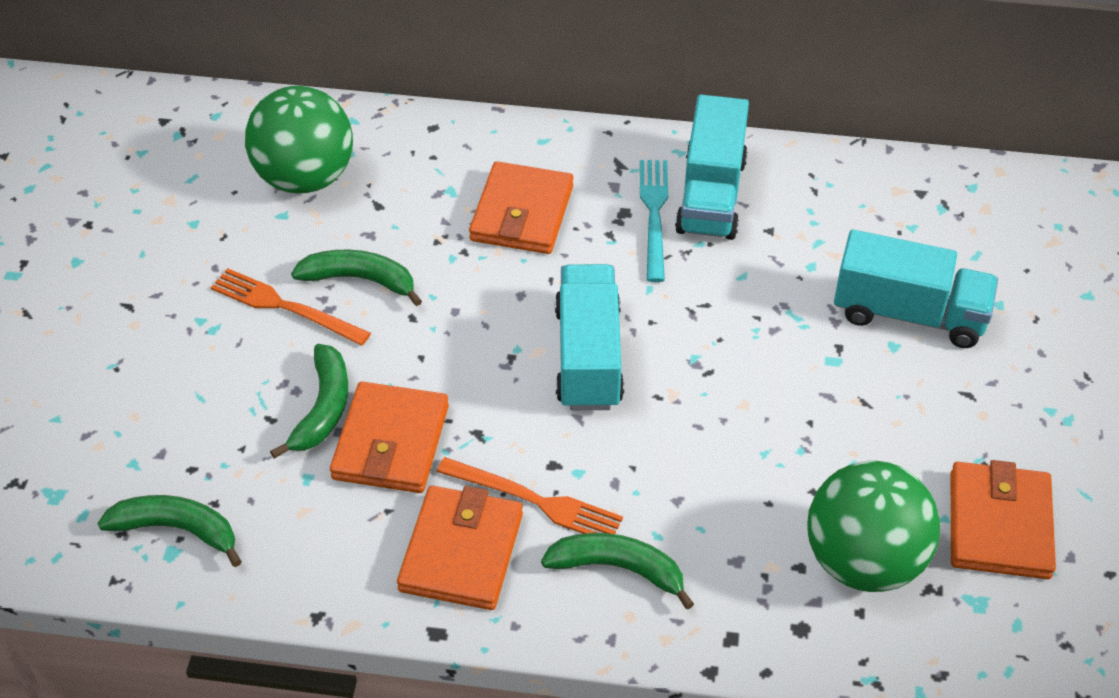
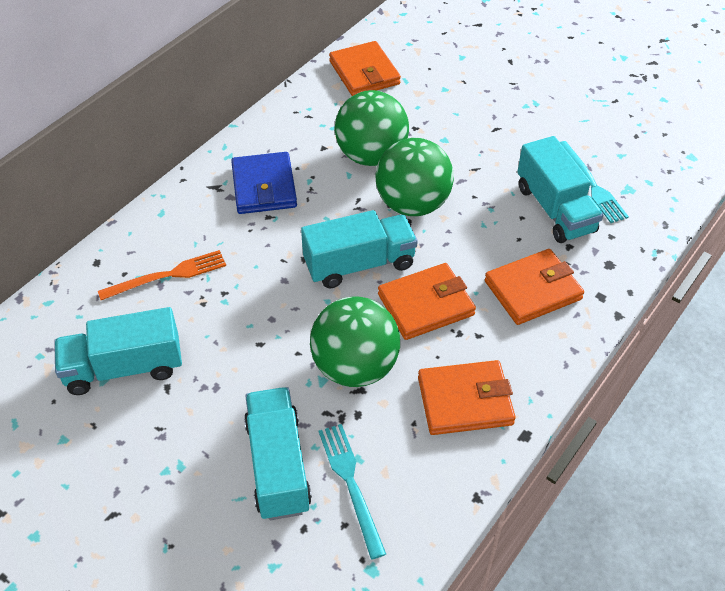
blue wallet: none = 0 -> [231,152,297,214] = 1
green ball: [245,86,353,194] [807,461,940,592] = 2 -> [310,296,400,387] [335,90,409,166] [375,138,454,216] = 3
green banana: [97,495,242,567] [270,344,348,459] [291,249,422,306] [541,533,694,610] = 4 -> none = 0
orange fork: [210,268,371,346] [437,457,623,534] = 2 -> [98,250,226,300] = 1
turquoise fork: [640,160,668,282] = 1 -> [318,424,386,559] [560,141,629,223] = 2
turquoise truck: [555,264,624,410] [675,94,749,240] [834,230,998,348] = 3 -> [54,307,182,395] [244,387,312,520] [301,210,418,288] [517,136,603,243] = 4

